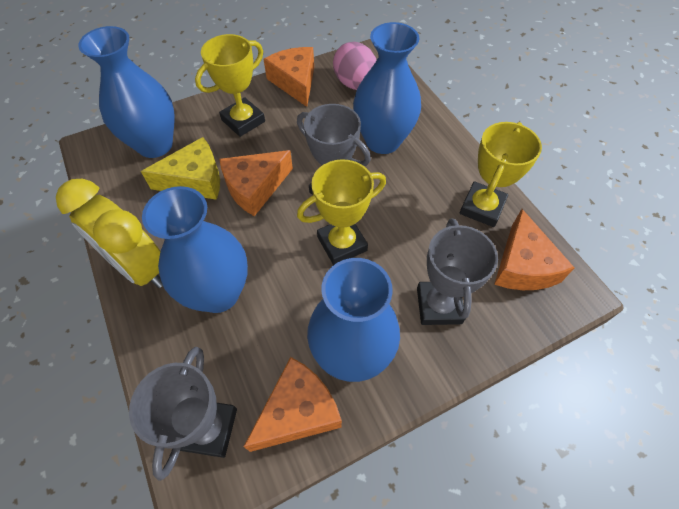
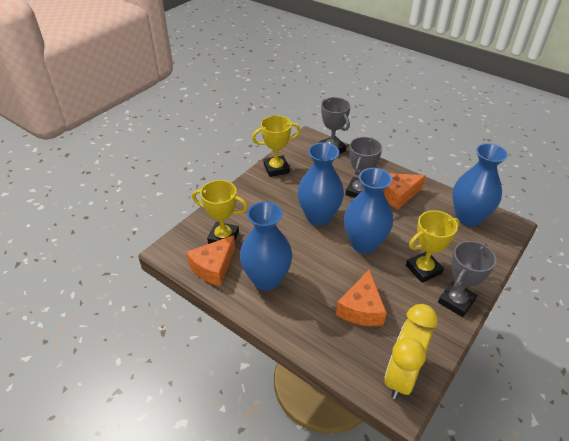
orange cheese: [220,150,293,216] [244,357,342,452] [264,47,314,107] [494,209,575,290] = 4 -> [186,235,235,286] [336,269,387,326] [383,173,426,210] = 3
pink egg: [333,42,376,90] = 1 -> none = 0
yellow cheese: [141,137,220,200] = 1 -> none = 0

